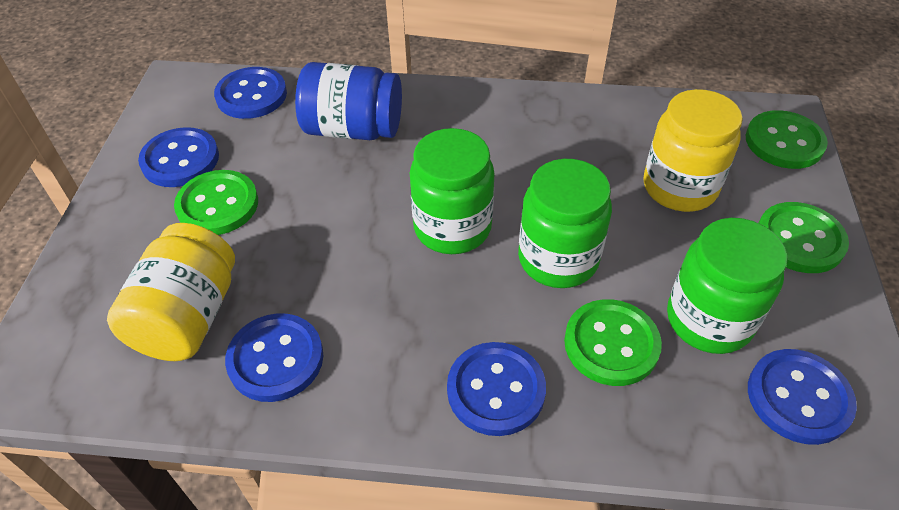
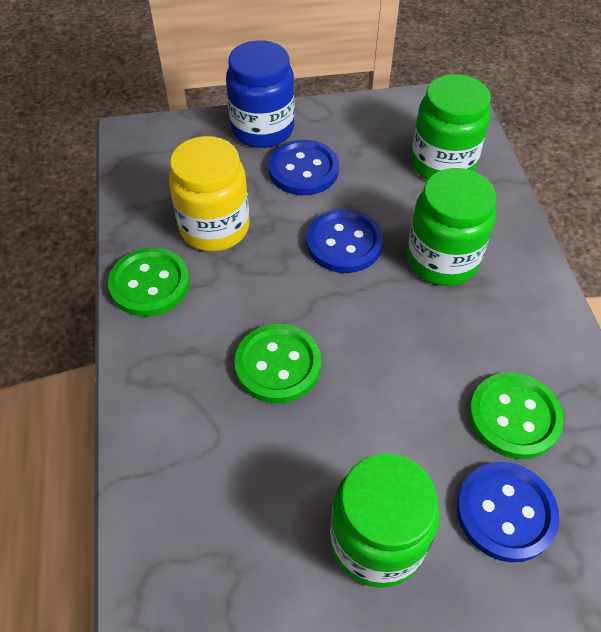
blue button: [138,127,219,187] [214,67,287,119] [225,313,323,402] [447,342,546,436] [748,349,857,445] = 5 -> [269,140,339,195] [307,209,383,273] [457,462,559,563] = 3
green button: [174,170,258,235] [564,299,662,386] [746,110,828,169] [759,202,849,273] = 4 -> [108,247,190,317] [234,324,321,403] [469,372,564,459] = 3
yellow jar: [107,223,235,361] [644,89,743,212] = 2 -> [169,136,250,252] = 1

